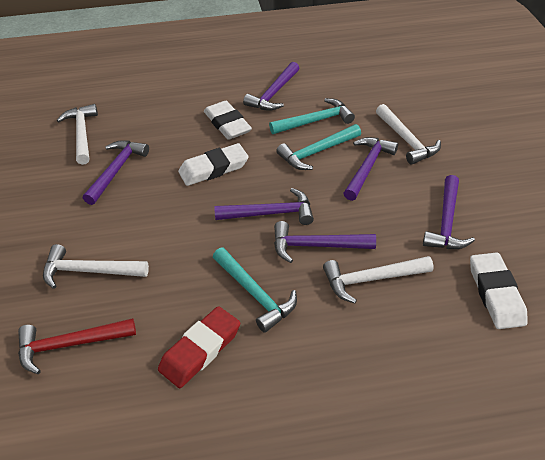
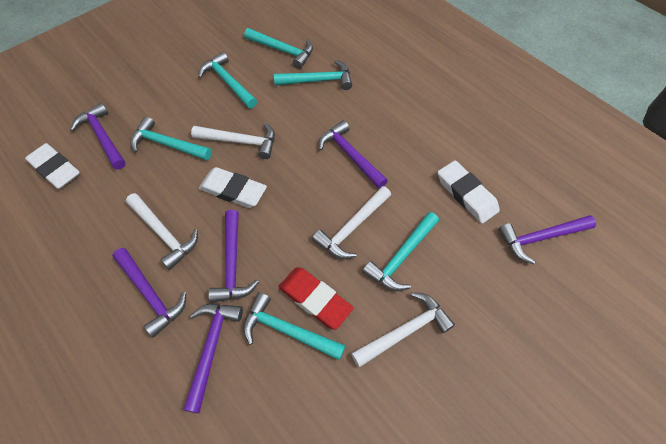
red hammer: [18,318,136,374] = 1 -> none = 0
turquoise hammer: [213,248,297,333] [269,98,355,134] [276,124,361,170] = 3 -> [130,116,212,160] [198,52,257,108] [243,292,346,360] [244,28,313,69] [274,60,352,90] [362,212,439,291] = 6

